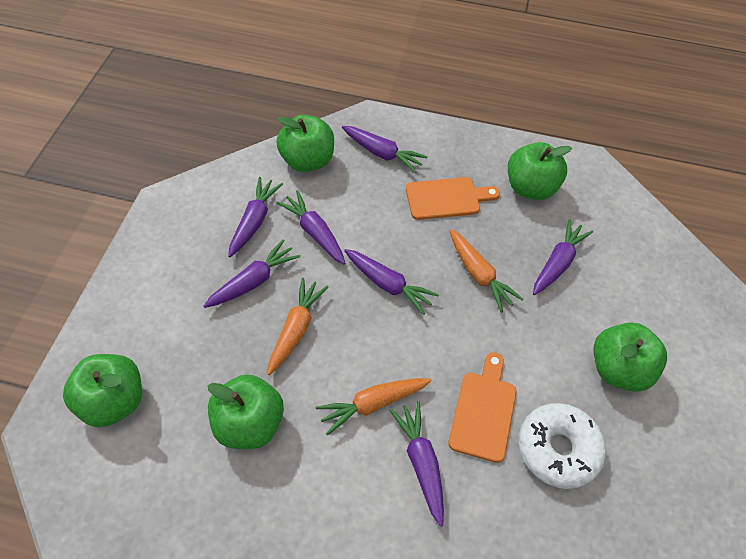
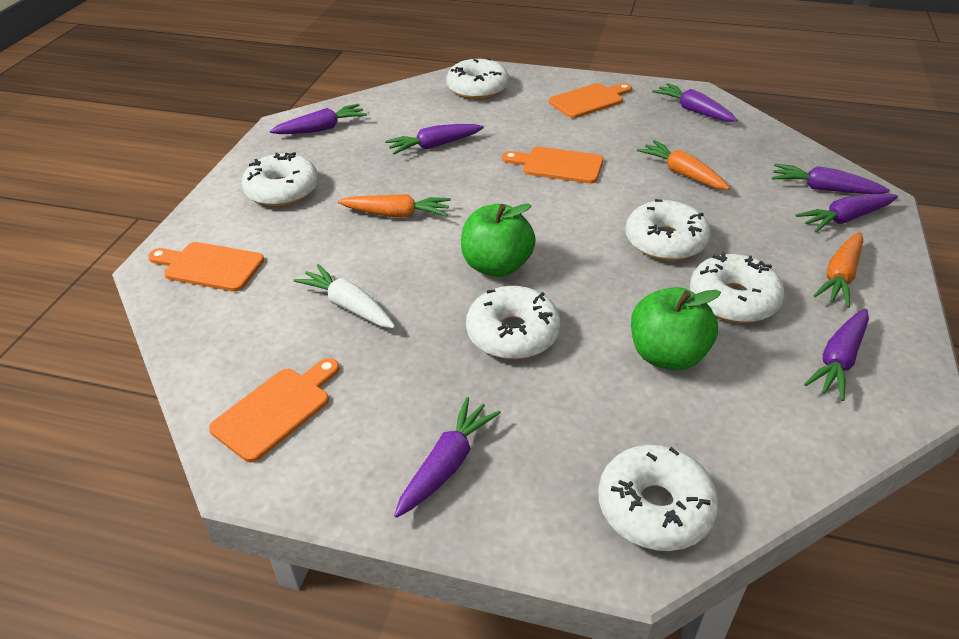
green apple: [63,354,142,428] [207,374,284,449] [276,115,334,172] [508,142,572,200] [594,322,667,392] = 5 -> [461,203,536,277] [631,287,721,371] = 2
orange cutting board: [406,177,500,220] [448,352,517,463] = 2 -> [148,242,264,292] [209,358,339,462] [502,147,603,184] [549,83,632,118] = 4
white carrot: none = 0 -> [294,264,395,328] = 1
white donut: [519,403,606,489] = 1 -> [242,152,319,207] [446,58,509,100] [466,286,560,359] [598,445,719,551] [626,199,711,261] [690,252,785,323] = 6

